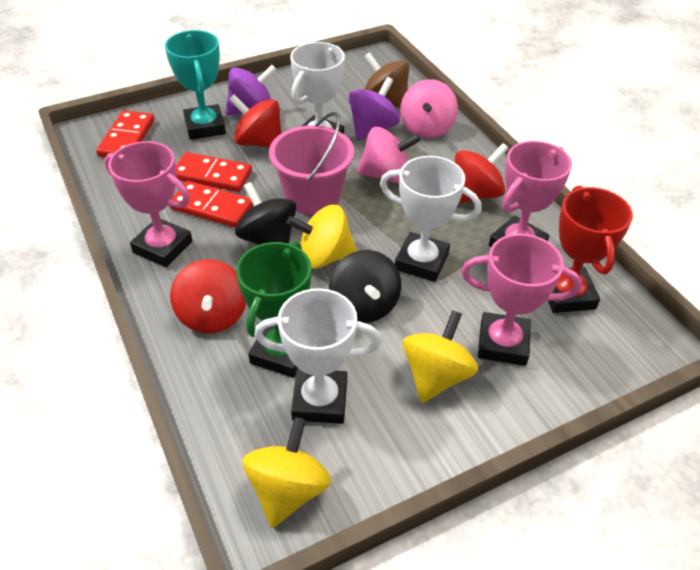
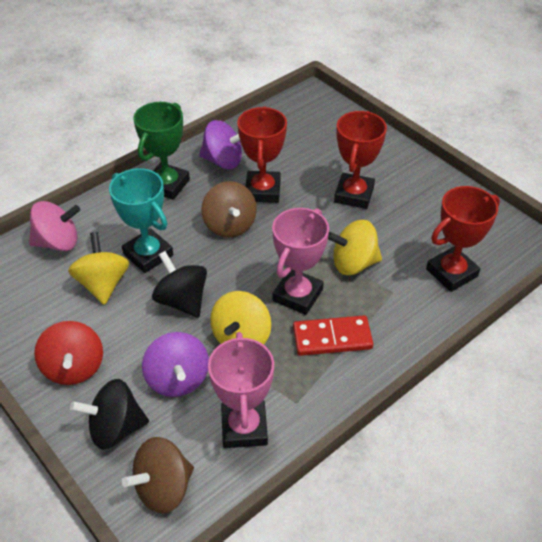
brown spinning top: [364,52,409,108] = 1 -> [122,437,194,514] [201,181,257,238] = 2
pink bucket: [269,112,354,215] = 1 -> none = 0
pink spinning top: [357,127,421,183] [400,79,458,138] = 2 -> [29,201,80,251] = 1
pink trophy: [104,141,192,267] [461,234,582,366] [489,141,572,247] = 3 -> [208,332,274,448] [272,208,329,315] = 2
red domino: [96,110,155,157] [169,181,253,228] [176,152,252,192] = 3 -> [293,315,373,356] = 1
red spinning top: [170,260,246,333] [229,94,282,148] [455,143,509,203] = 3 -> [34,321,103,385] = 1
red trophy: [548,185,633,313] = 1 -> [237,106,287,203] [334,111,387,209] [426,186,500,292] = 3
white trophy: [254,288,382,424] [290,42,345,134] [380,156,482,282] = 3 -> none = 0

